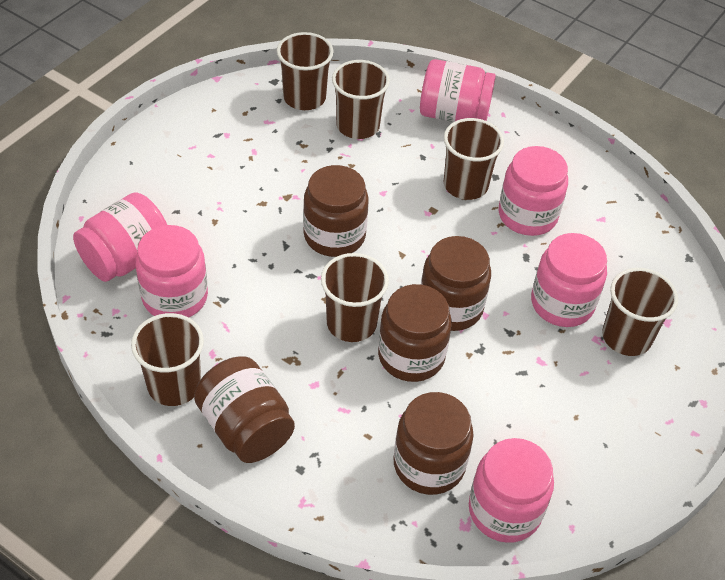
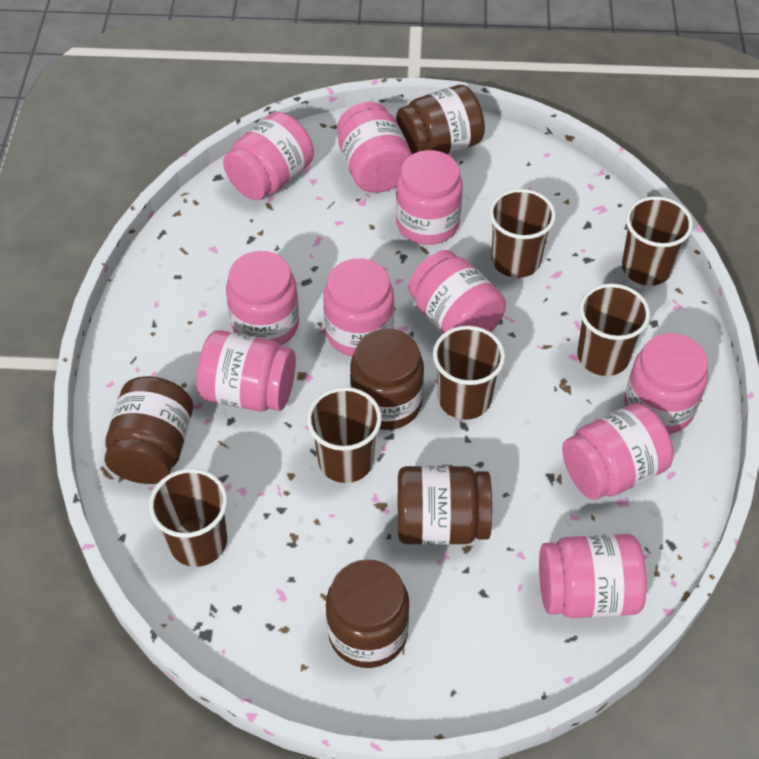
pink jar: [73,193,167,282] [135,225,208,317] [420,59,496,122] [469,438,554,543] [499,146,568,236] [531,233,607,327] = 6 -> [196,330,296,411] [223,112,314,201] [226,251,299,346] [323,258,394,357] [337,102,412,193] [396,150,463,245] [408,250,506,334] [539,534,647,618] [562,403,674,500] [624,333,708,434] = 10

